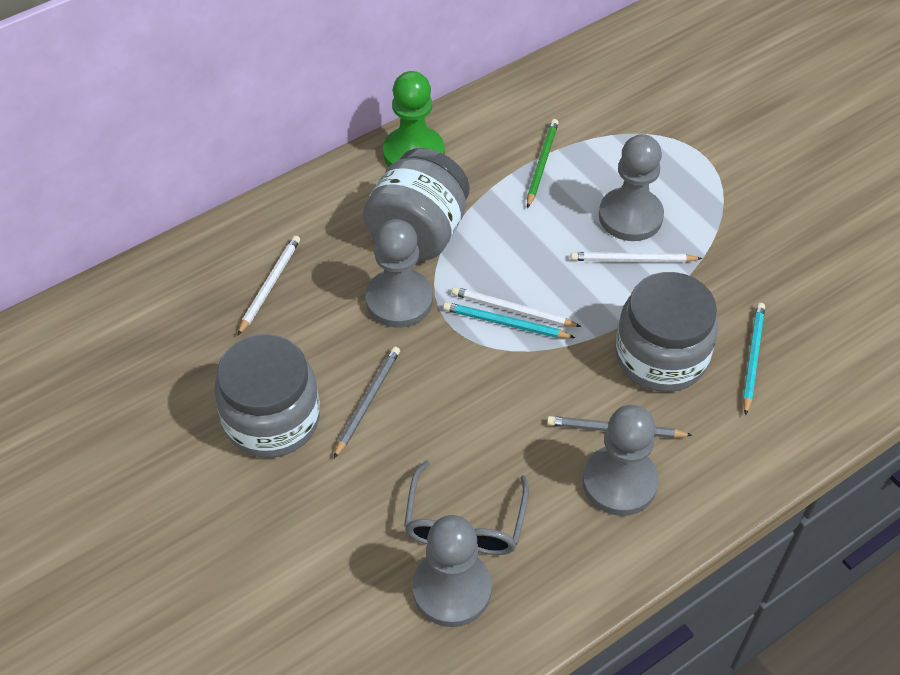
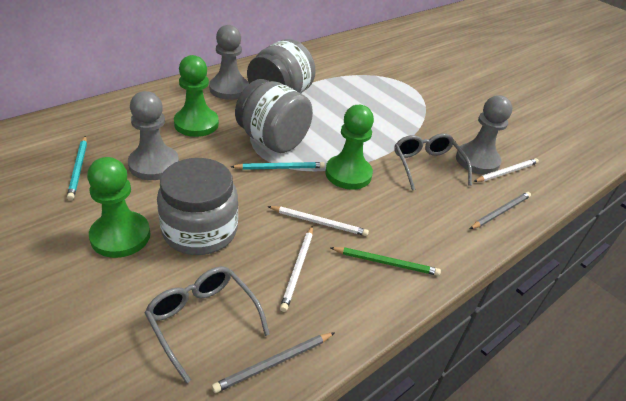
green pawn: [383,71,445,167] = 1 -> [87,157,150,258] [174,55,219,137] [325,105,374,190] = 3
grey glasses: [404,460,529,555] = 1 -> [145,266,270,384] [394,133,472,190] = 2
grey pawn: [365,219,433,328] [412,515,492,627] [582,405,659,516] [599,134,664,241] = 4 -> [128,91,179,180] [209,25,249,100] [456,95,512,175] = 3

